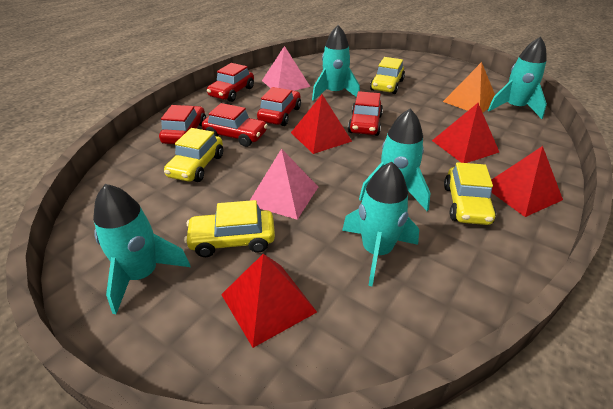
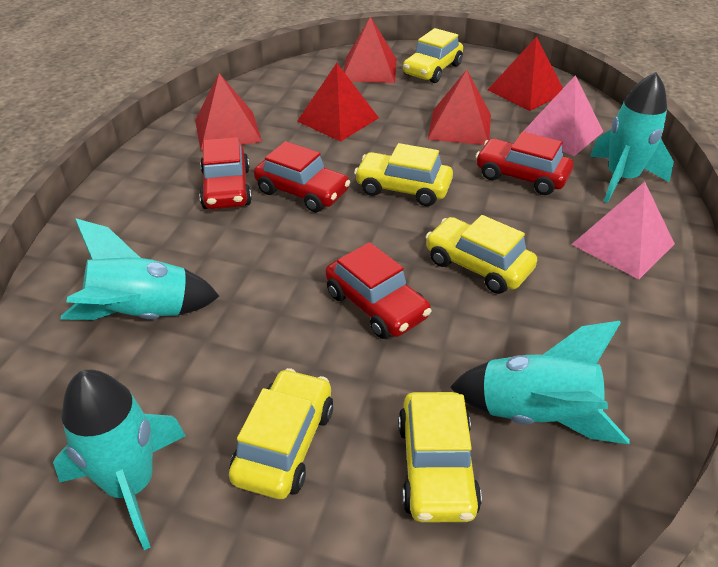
orange pyramid: [443,62,495,113] = 1 -> none = 0
red car: [159,105,206,144] [202,103,268,147] [207,63,254,102] [257,87,301,126] [348,91,383,136] = 5 -> [199,137,252,209] [254,141,351,212] [325,242,432,339] [476,131,574,195] = 4
red pyramid: [221,254,317,348] [291,94,352,154] [432,103,499,163] [491,146,563,217] = 4 -> [195,73,262,150] [297,63,379,142] [344,16,397,83] [428,70,491,145] [488,36,563,111] = 5
turquoise rocket: [93,184,190,314] [312,25,360,101] [342,161,419,286] [359,108,430,211] [488,37,547,119] = 5 -> [53,370,186,550] [61,218,220,320] [450,321,630,444] [590,72,674,203] = 4
yellow car: [164,128,223,182] [184,200,275,257] [370,57,405,94] [444,162,496,225] = 4 -> [229,368,333,499] [354,143,453,206] [398,392,482,522] [403,28,463,83] [426,215,537,294] = 5

